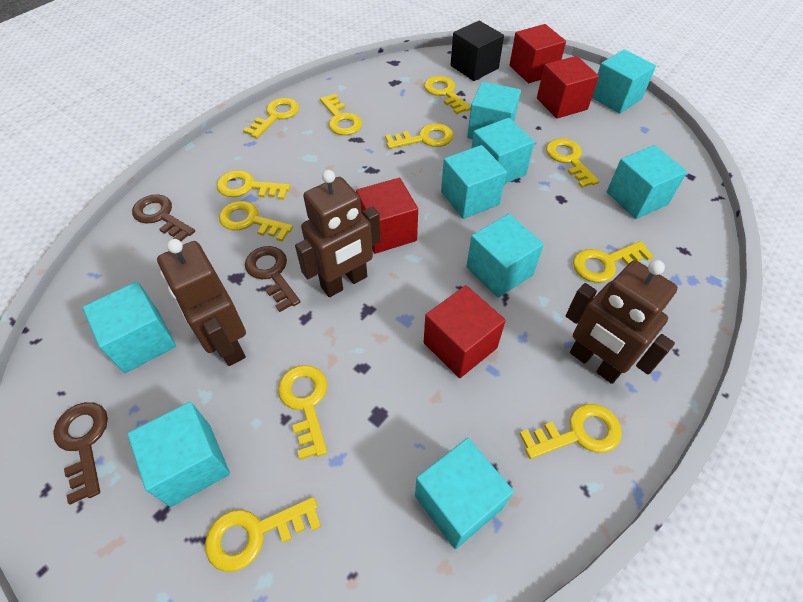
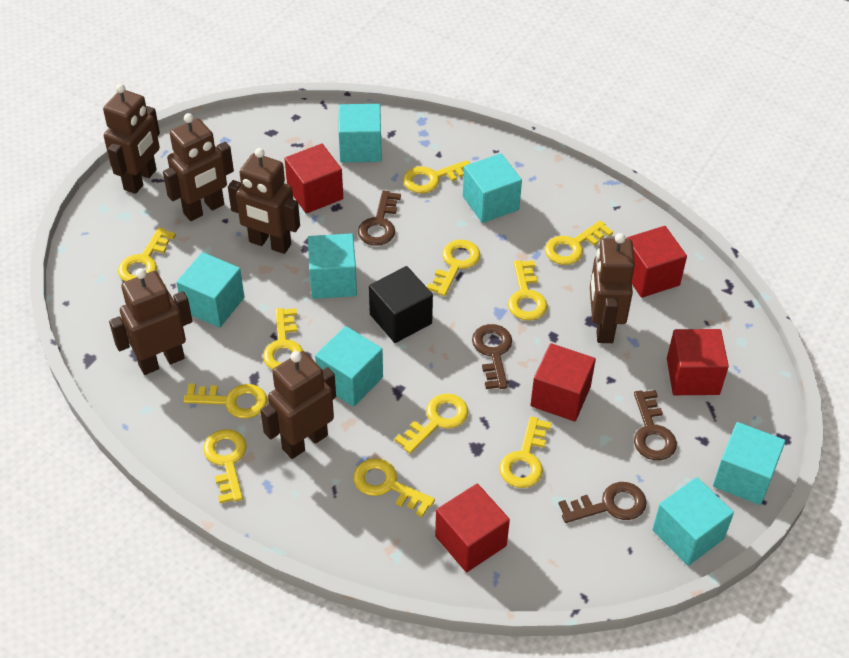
brown key: [53,402,108,505] [132,194,195,241] [245,246,301,312] = 3 -> [358,190,401,246] [472,324,512,389] [558,482,647,523] [634,390,677,460] = 4
brown robot: [157,239,246,366] [295,170,381,297] [566,260,678,384] = 3 -> [103,84,160,194] [109,268,192,375] [163,113,234,221] [228,148,300,254] [260,351,336,459] [590,233,635,343] = 6
red cube: [356,178,418,254] [424,285,506,378] [510,24,566,83] [537,56,599,119] = 4 -> [284,144,343,214] [435,484,510,572] [530,343,596,421] [626,226,687,298] [667,329,729,395] = 5
turquoise cube: [82,282,176,373] [127,402,230,507] [415,438,514,549] [441,145,507,219] [466,214,544,298] [467,82,521,139] [471,118,535,184] [592,49,656,114] [607,145,687,219] = 9 -> [176,252,244,328] [308,233,357,299] [315,326,383,407] [339,104,382,163] [463,153,522,223] [652,477,734,566] [713,422,786,505] = 7

